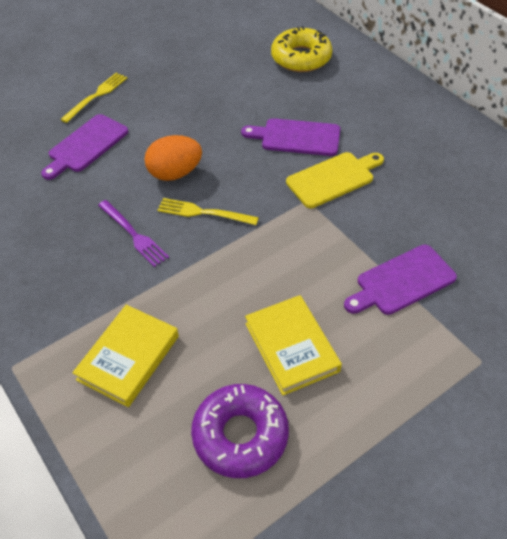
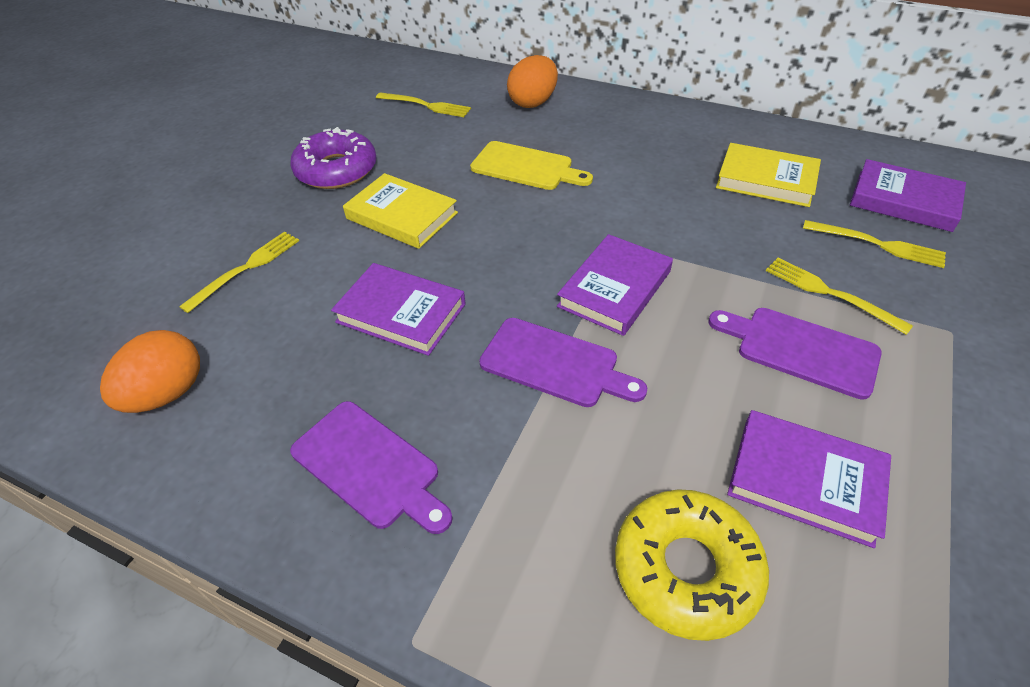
orange egg: [145,135,202,181] = 1 -> [100,330,200,413] [507,55,558,108] = 2
purple book: none = 0 -> [331,263,466,356] [557,234,673,336] [727,410,891,548] [850,159,966,232] = 4
purple fork: [98,200,169,267] = 1 -> none = 0
yellow fork: [60,73,127,123] [158,198,259,225] = 2 -> [179,232,299,313] [376,92,471,117] [766,258,913,335] [803,220,946,268] = 4

